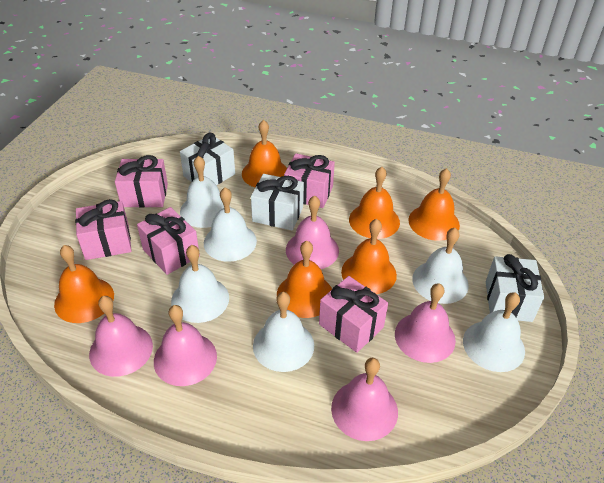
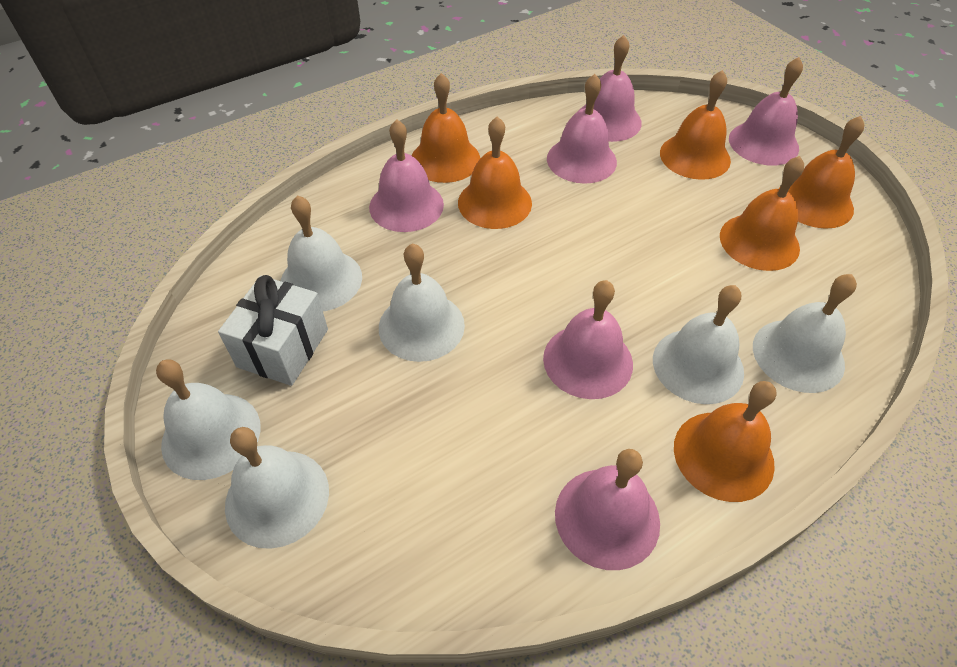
pink bell: [89,296,153,377] [154,305,217,386] [286,195,339,269] [331,358,398,441] [395,283,456,363] = 5 -> [369,119,444,232] [543,280,633,399] [547,74,617,184] [555,449,660,570] [580,35,642,142] [729,57,803,166] = 6
pink gift: [75,199,131,260] [115,155,168,208] [137,207,200,275] [284,153,335,208] [319,276,388,353] = 5 -> none = 0
white gift: [180,133,235,185] [251,174,304,230] [486,254,544,322] = 3 -> [218,275,328,386] = 1

